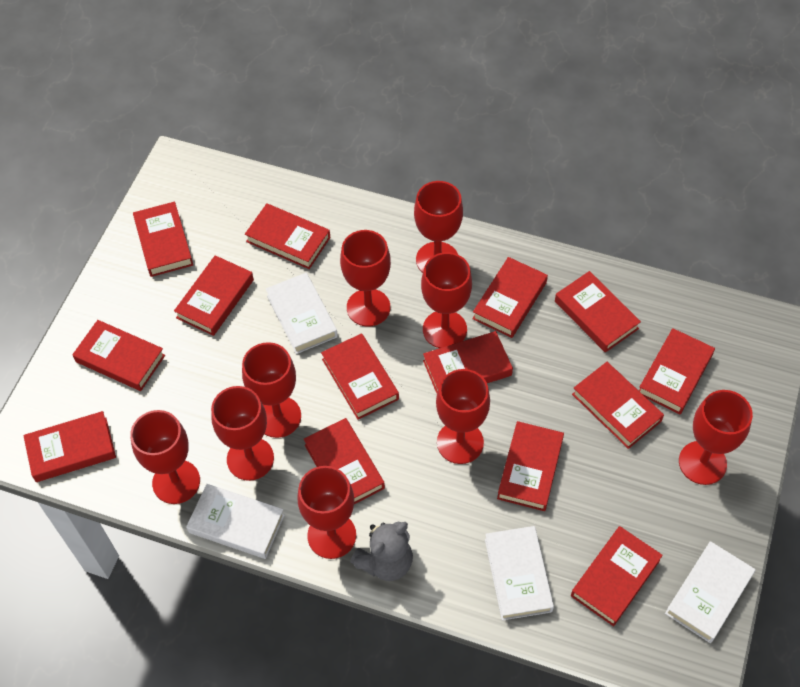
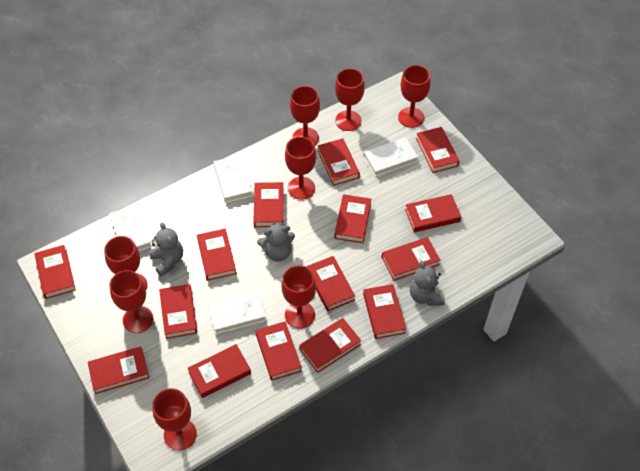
grey teddy bear: [350,522,413,581] = 1 -> [149,222,183,277] [257,223,295,262] [410,261,445,306] = 3
red book: [23,411,116,482] [72,320,165,391] [133,202,193,277] [174,255,254,336] [245,203,330,269] [304,418,385,504] [321,333,399,419] [423,331,513,393] [472,257,548,338] [497,421,564,511] [555,271,641,353] [571,526,663,626] [572,362,664,449] [639,328,715,414] = 14 -> [35,245,76,299] [88,346,149,394] [159,284,197,339] [187,344,251,398] [197,228,237,281] [254,182,283,227] [255,321,302,381] [299,318,361,373] [306,256,355,311] [317,138,360,186] [334,194,371,243] [363,284,406,339] [382,237,440,281] [405,194,461,232] [416,127,459,173] = 15
red goblet: [130,410,200,504] [211,386,274,481] [242,342,301,438] [297,466,356,559] [340,230,391,327] [414,181,463,273] [421,252,472,348] [436,369,490,464] [679,390,753,485] = 9 -> [104,236,147,290] [109,270,153,333] [152,388,197,450] [282,265,316,329] [285,136,316,200] [290,86,320,146] [335,68,365,131] [398,65,431,128] = 8

